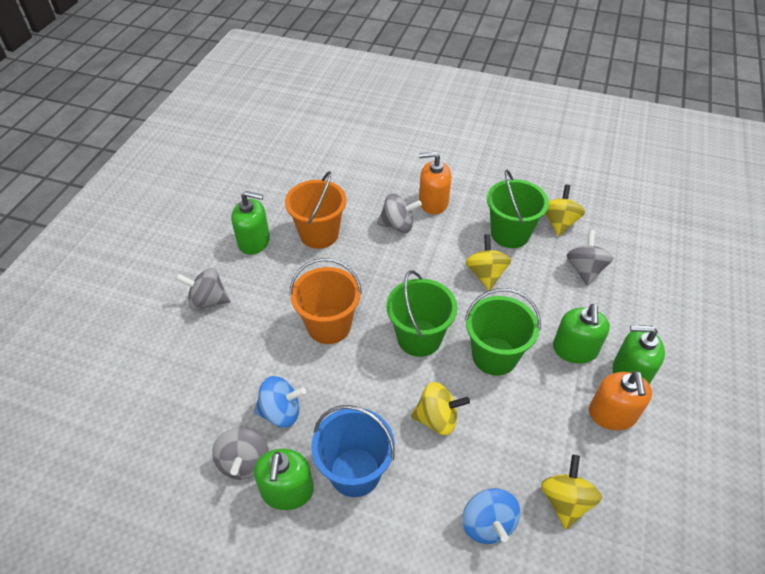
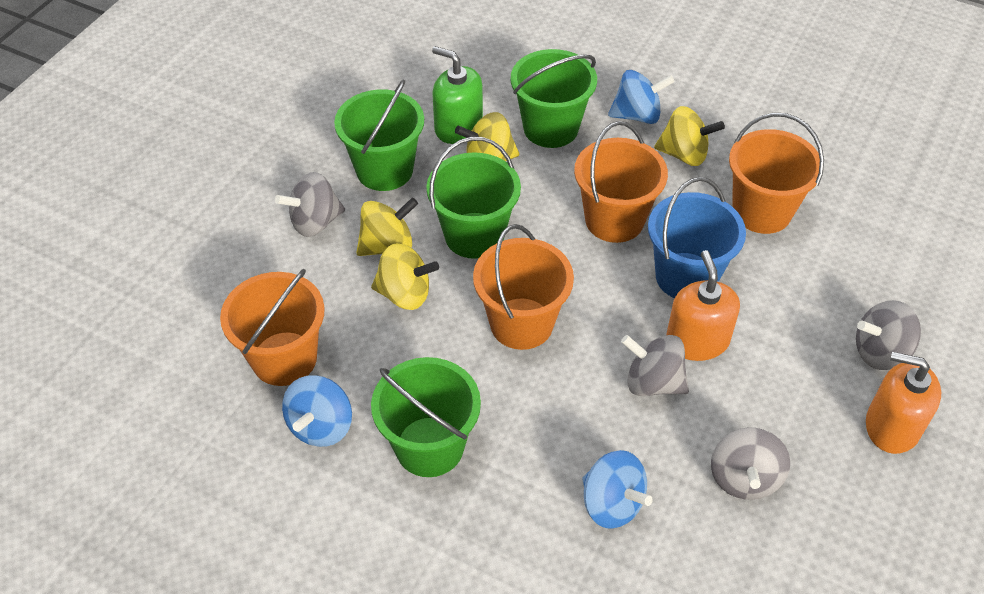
blue spinning top: [254,376,306,428] [463,488,520,544] = 2 -> [282,375,352,447] [582,450,653,529] [608,70,675,124] = 3
green bucket: [386,270,457,357] [465,288,541,376] [487,170,549,248] = 3 -> [334,79,424,191] [371,357,481,477] [426,137,521,259] [511,49,597,148] = 4
green soap dispenser: [231,191,270,255] [254,449,314,510] [553,304,610,364] [613,325,665,385] = 4 -> [432,46,483,144] = 1
orange bucket: [285,171,347,249] [289,258,362,344] = 2 -> [220,269,325,386] [473,224,574,350] [574,121,668,243] [729,113,824,234] = 4

